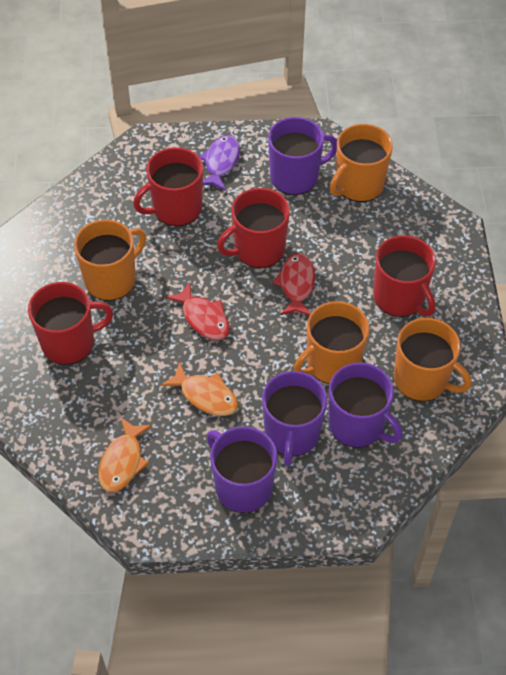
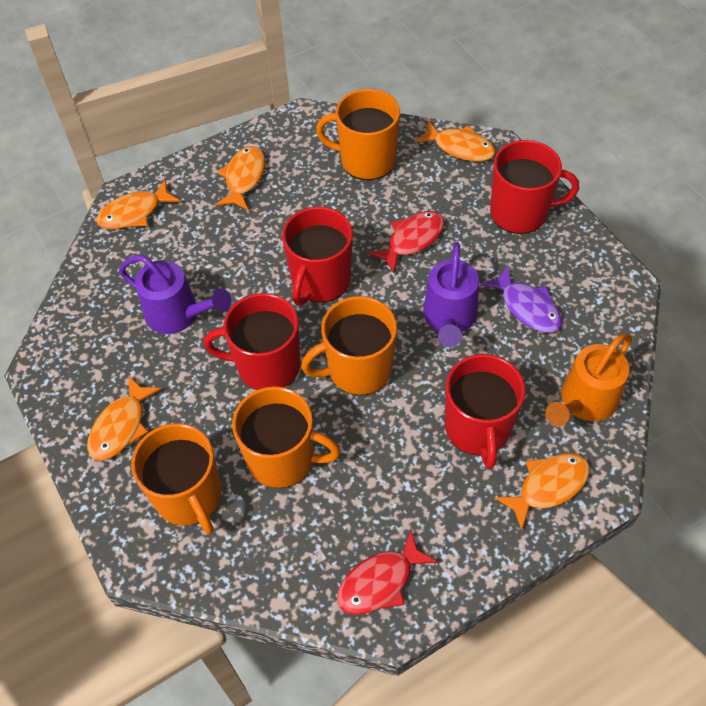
orange fish: [98,417,152,492] [161,362,238,416] = 2 -> [87,375,162,461] [96,179,180,229] [216,146,265,211] [414,121,496,162] [495,453,590,531] = 5
orange watering can: none = 0 -> [545,334,632,426] = 1
purple mug: [207,427,277,513] [262,371,327,466] [268,117,337,195] [328,363,402,448] = 4 -> none = 0
purple watering can: none = 0 -> [119,255,231,334] [423,242,479,347] = 2

